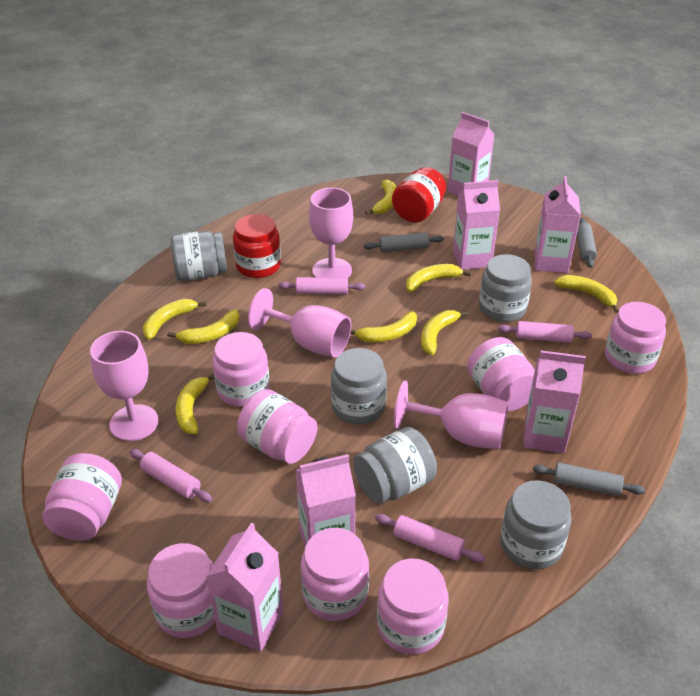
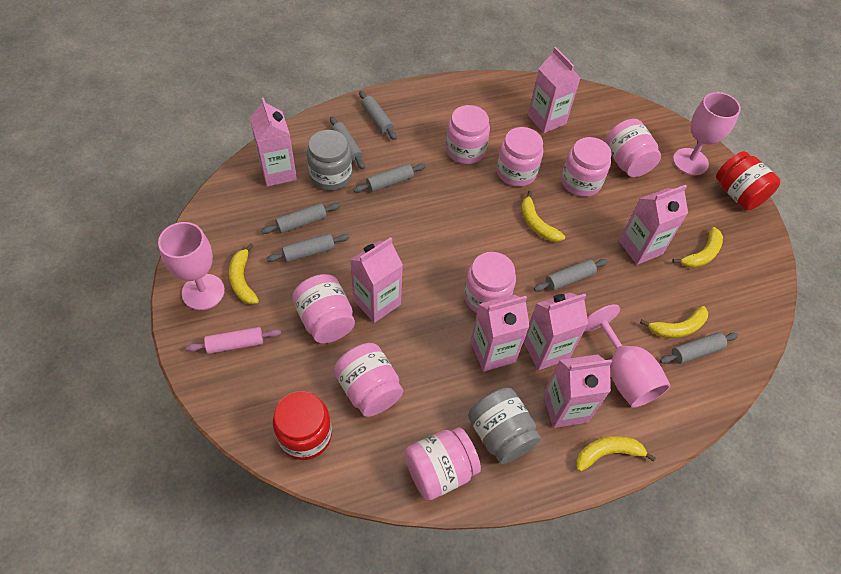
grey jar: [170,231,227,281] [331,348,387,424] [353,427,437,504] [479,254,532,322] [500,480,571,569] = 5 -> [307,130,352,191] [468,387,541,464] = 2
grey rolling pin: [364,232,444,253] [533,463,645,496] [577,218,597,268] = 3 -> [261,203,340,234] [266,234,349,262] [330,116,365,169] [353,164,426,193] [359,91,397,140] [534,259,608,292] [660,332,738,364] = 7
pink carton: [206,523,284,652] [296,454,356,546] [448,112,495,196] [453,180,500,270] [524,351,586,453] [535,176,581,273] = 6 -> [250,98,297,187] [350,237,403,323] [471,294,530,372] [523,293,588,370] [528,47,581,133] [543,354,612,428] [619,185,688,265] = 7
pink goblet: [90,331,159,441] [248,288,351,357] [309,188,353,278] [394,380,509,449] = 4 -> [158,222,225,310] [584,304,670,408] [673,92,741,175] = 3
pink rolling pin: [130,449,212,502] [279,277,365,295] [375,514,485,562] [498,321,592,343] = 4 -> [186,327,281,354] = 1
yellow banana: [143,299,206,340] [167,310,239,344] [176,373,214,434] [350,311,417,343] [365,180,396,215] [406,264,471,292] [421,310,469,355] [554,275,619,313] = 8 -> [229,243,259,304] [521,191,565,242] [576,436,656,472] [640,306,708,338] [672,227,723,268] = 5

